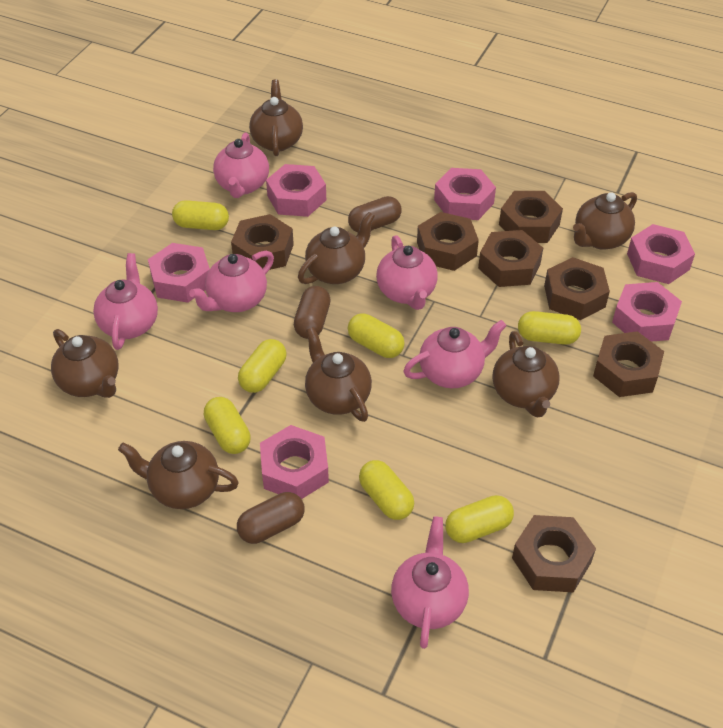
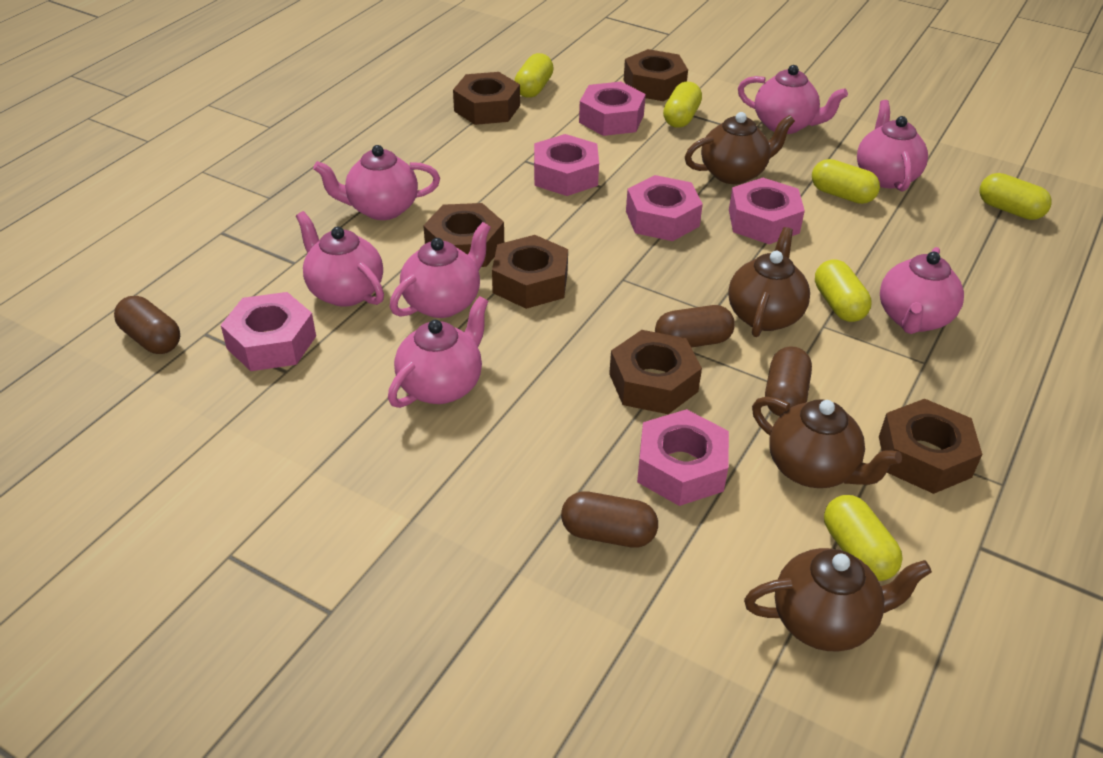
brown capsule: [237,492,305,544] [294,286,331,339] [348,196,402,233] = 3 -> [114,296,180,354] [561,491,658,548] [655,305,735,348] [765,346,812,416] = 4
brown nut: [231,214,294,270] [417,212,479,271] [478,230,543,287] [499,191,563,243] [512,515,596,592] [544,257,610,320] [593,331,664,397] = 7 -> [423,203,504,267] [453,72,520,125] [492,235,568,309] [609,330,702,414] [624,49,688,101] [879,399,982,494] = 6
brown teapot: [51,329,119,398] [118,441,239,509] [249,80,303,156] [298,212,375,284] [305,327,372,422] [492,331,560,418] [573,192,637,250] = 7 -> [685,112,795,184] [728,227,810,337] [744,548,932,651] [752,397,902,488] = 4
pink teapot: [93,253,158,350] [189,251,274,312] [213,132,269,198] [376,235,438,310] [391,516,469,649] [403,320,506,388] = 6 -> [296,211,384,307] [313,145,440,220] [388,296,488,408] [390,222,491,318] [738,65,848,134] [857,100,928,191] [880,247,964,334] = 7
yellow capsule: [172,200,229,230] [204,397,251,454] [238,339,287,393] [348,313,405,358] [359,460,414,520] [445,495,514,543] [518,311,581,345] = 7 -> [514,53,554,98] [663,82,702,128] [812,159,880,204] [815,259,871,322] [824,495,903,581] [980,173,1052,220] = 6

